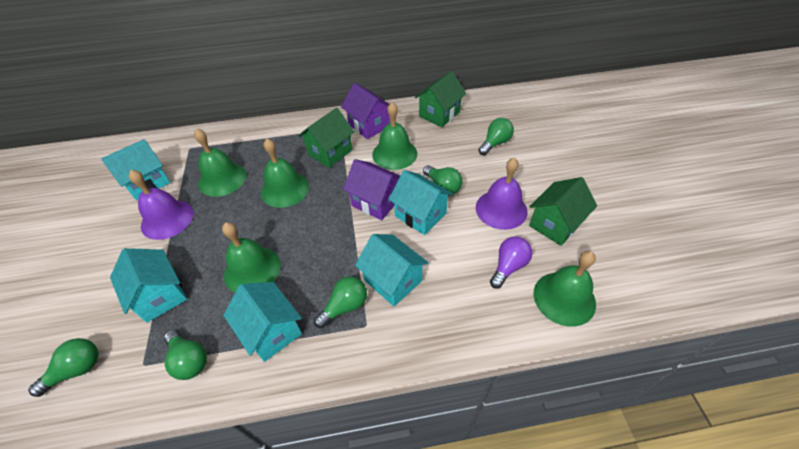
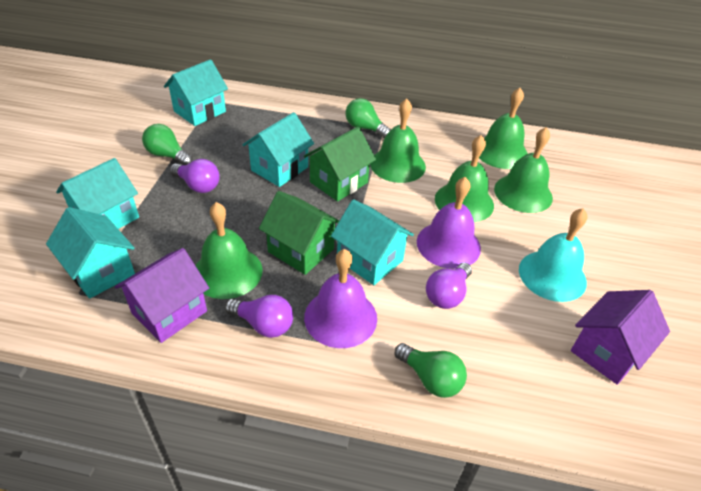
green house: [298,108,354,168] [415,71,466,127] [529,177,597,246] = 3 -> [259,191,340,275] [304,127,376,202] = 2
green light bulb: [28,338,98,397] [164,330,207,380] [314,276,367,328] [423,165,463,194] [478,118,514,155] = 5 -> [142,124,193,165] [346,98,391,138] [394,343,467,398] = 3
purple light bulb: [490,237,532,289] = 1 -> [170,159,220,193] [225,295,293,338] [426,263,472,309] = 3
turquoise bell: none = 0 -> [519,208,587,302] = 1

